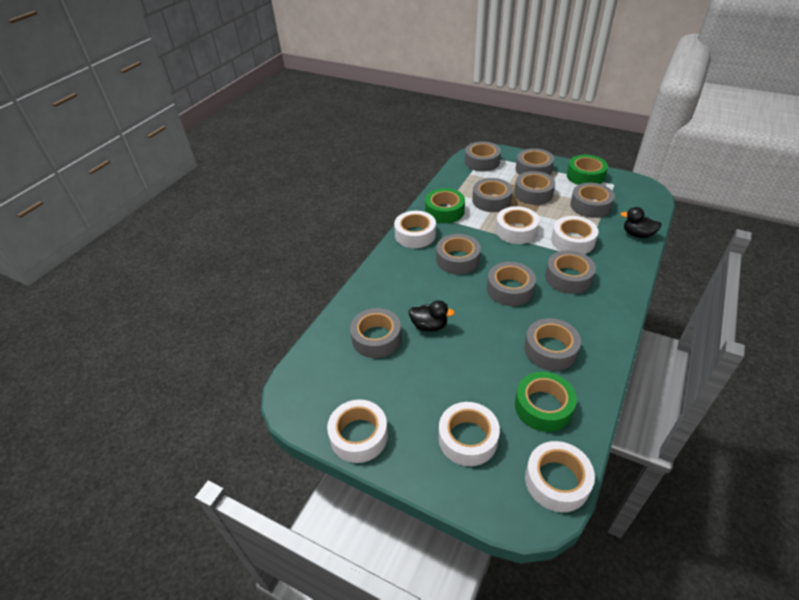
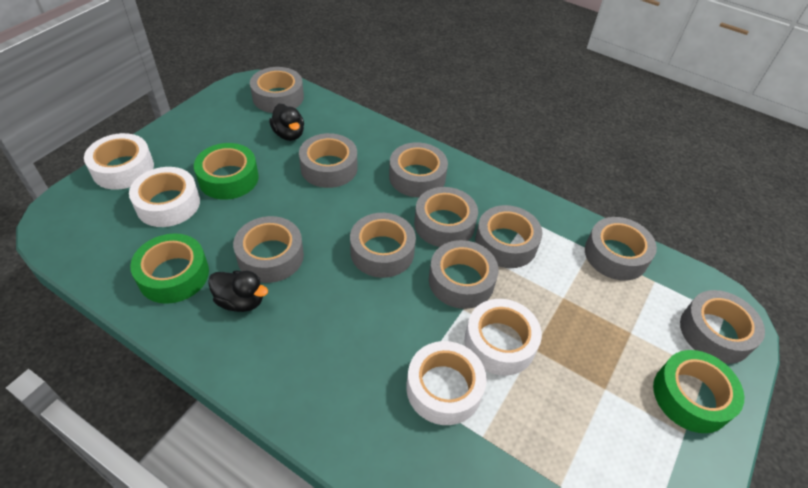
white tape: [327,400,388,463] [394,211,436,248] [439,402,500,466] [496,206,540,244] [525,441,595,512] [551,216,599,254] = 6 -> [84,133,154,190] [129,167,200,227] [406,341,487,425] [464,299,542,376] = 4

